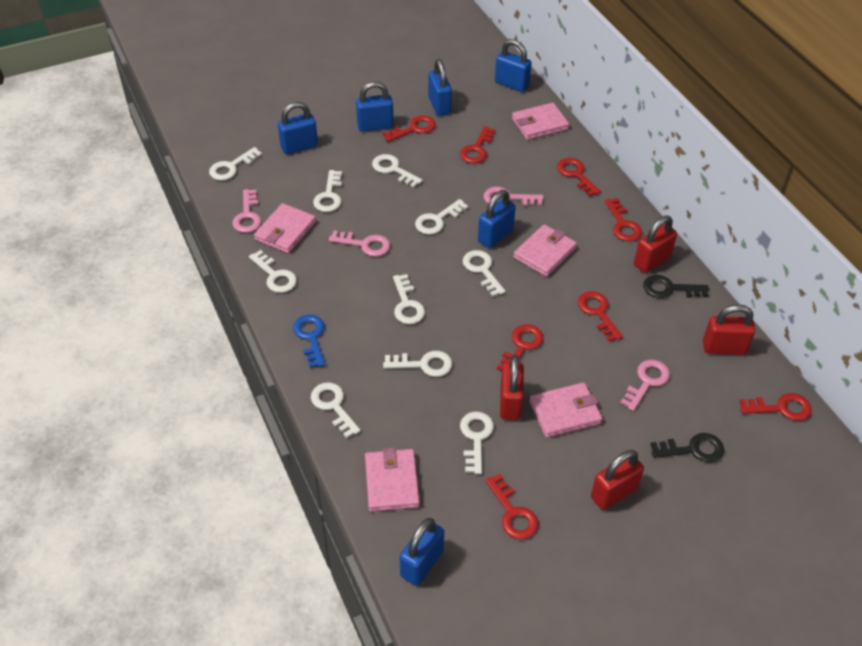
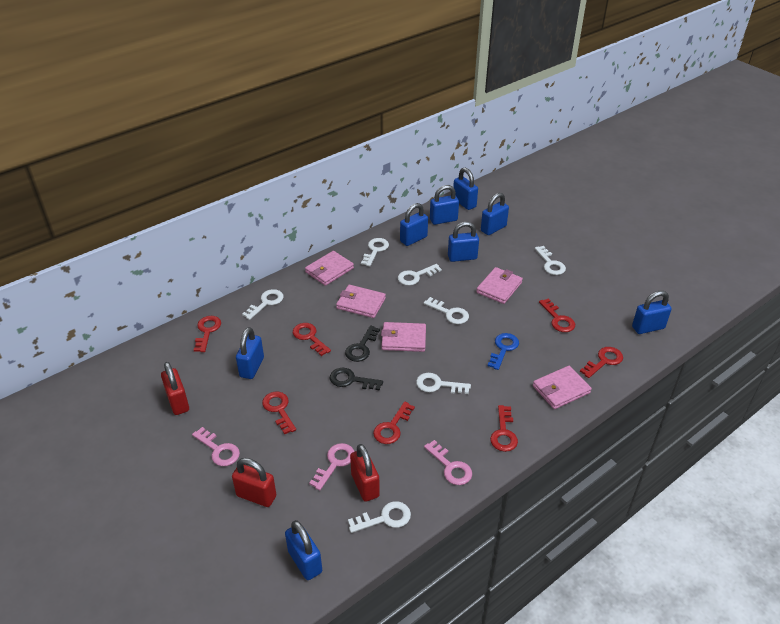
blue padlock: [278,102,318,154] [356,82,393,132] [400,518,444,586] [428,59,452,116] [478,190,516,248] [495,39,532,92] = 6 -> [236,327,264,379] [285,520,322,580] [400,203,428,246] [430,185,459,225] [448,222,479,262] [453,168,478,210] [481,193,509,235] [632,291,672,334] = 8
pink key: [233,189,261,233] [329,230,390,257] [483,187,544,206] [620,360,670,411] = 4 -> [192,427,240,466] [309,443,355,491] [424,440,472,485] = 3
red key: [383,115,436,142] [460,126,495,164] [485,474,538,539] [497,324,543,371] [557,158,601,197] [578,291,623,342] [605,198,642,242] [740,393,812,421] = 8 -> [194,316,221,352] [262,392,296,434] [293,323,331,356] [373,402,415,444] [490,405,518,452] [539,298,575,332] [580,347,623,378] = 7
red padlock: [500,355,524,420] [591,450,644,510] [634,216,677,273] [703,304,755,355] = 4 -> [161,362,189,415] [232,458,276,507] [350,444,380,502] = 3
white key: [209,147,262,180] [249,250,297,293] [311,382,361,438] [313,170,342,212] [372,154,423,188] [383,351,452,377] [393,274,425,324] [415,199,468,235] [460,411,494,474] [463,250,506,297] = 10 -> [242,289,284,320] [348,501,411,533] [361,238,389,266] [398,264,442,286] [416,373,471,394] [424,297,469,324] [535,246,566,275] = 7

